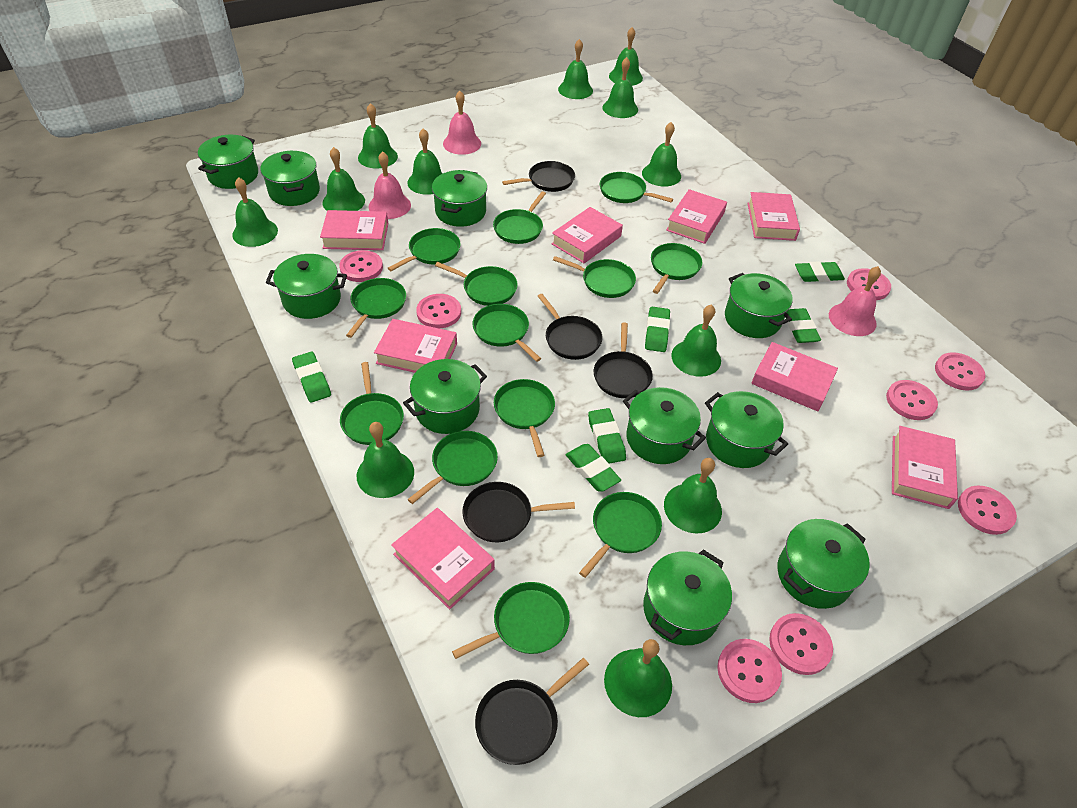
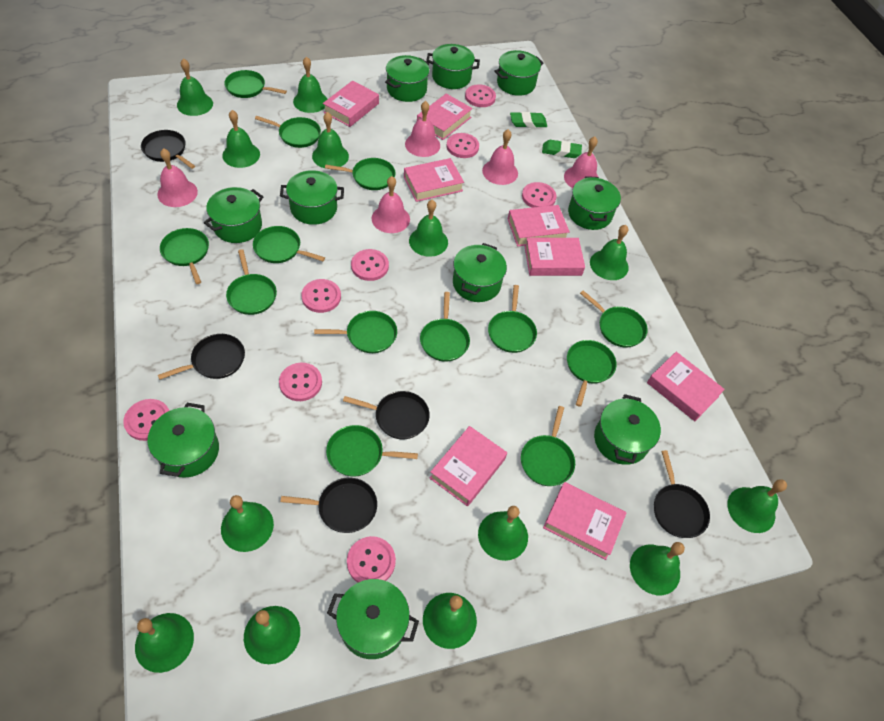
green bell: [232,177,278,247] [322,147,365,211] [357,422,414,498] [358,103,398,169] [407,128,443,195] [558,39,593,99] [602,57,638,118] [604,639,672,717] [609,27,643,86] [642,122,681,187] [664,458,722,534] [671,304,721,377] = 12 -> [135,613,194,673] [177,58,213,116] [221,495,274,552] [222,110,260,168] [244,606,300,664] [293,56,327,113] [312,112,349,168] [409,200,448,257] [423,593,477,649] [478,506,528,561] [590,225,629,280] [630,542,685,595] [727,479,787,533] = 13
green eraser: [292,352,331,403] [566,444,621,491] [588,408,626,464] [645,307,670,352] [786,308,821,343] [795,261,845,282] = 6 -> [510,112,547,128] [542,140,582,158] = 2
pink bell: [369,151,411,219] [443,91,481,155] [829,266,881,336] = 3 -> [157,148,198,207] [372,176,410,233] [405,101,440,157] [482,129,518,185] [564,136,598,188] = 5

